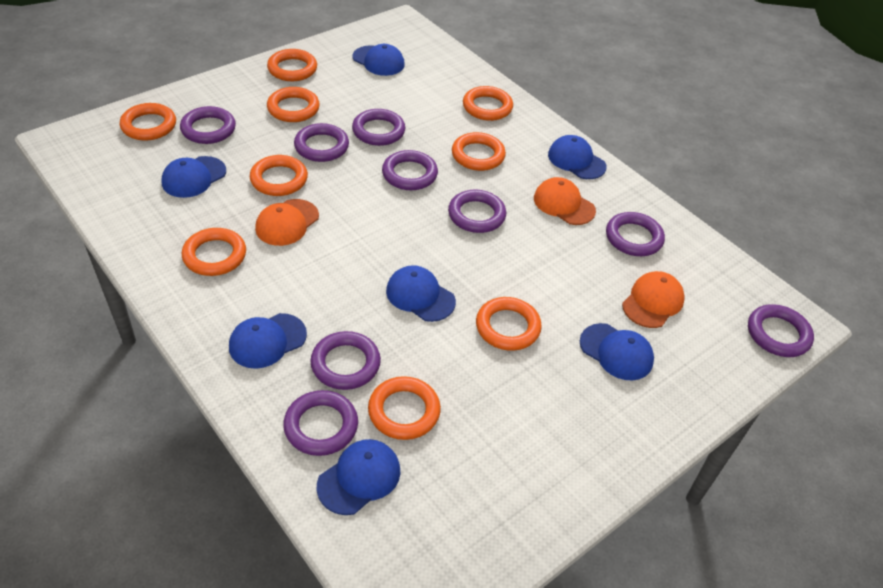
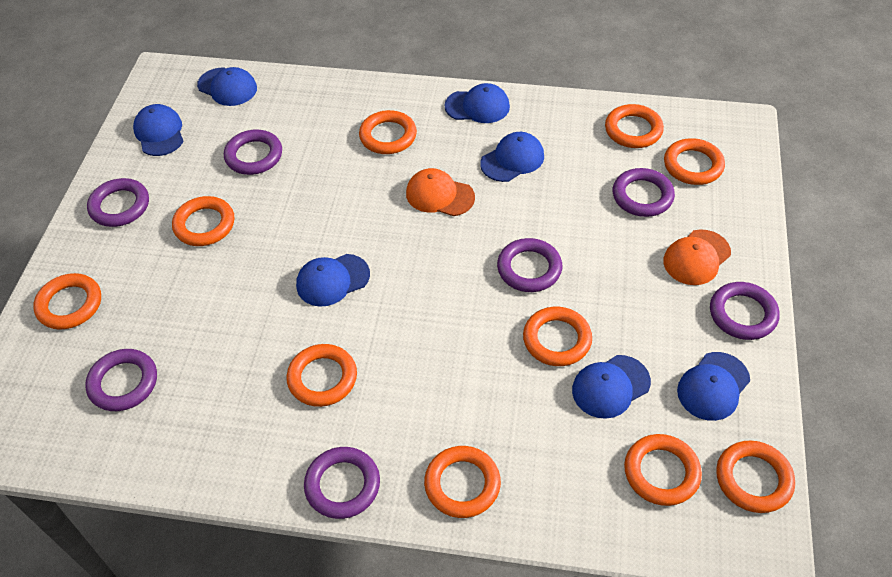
orange cap: [255,199,319,246] [534,177,596,225] [622,271,685,328] = 3 -> [406,168,475,216] [663,229,731,285] = 2
orange ring: [120,103,176,141] [182,228,246,276] [250,155,308,196] [267,49,317,81] [267,87,320,122] [368,376,441,440] [452,132,506,171] [463,86,513,121] [476,297,542,351] = 9 -> [33,273,101,330] [172,196,234,246] [286,344,357,407] [359,110,417,154] [424,446,501,518] [523,307,592,366] [605,104,664,148] [624,434,702,506] [664,138,725,185] [716,441,795,513] = 10
purple ring: [180,106,236,144] [283,390,358,456] [294,123,349,162] [310,331,381,390] [352,109,405,146] [382,150,438,190] [448,190,506,233] [606,212,665,256] [748,304,814,357] = 9 -> [85,349,157,411] [87,178,149,227] [224,130,282,175] [304,447,380,519] [497,238,562,292] [613,168,675,217] [710,282,780,340] = 7

